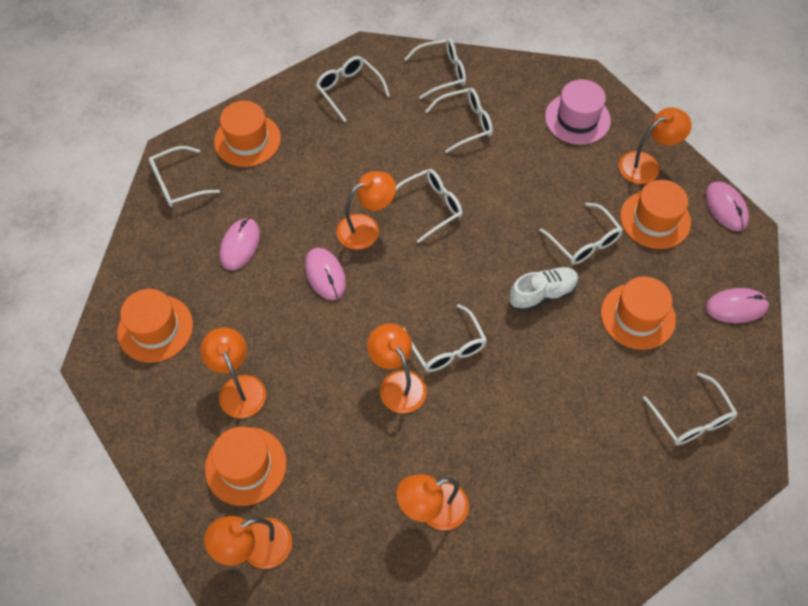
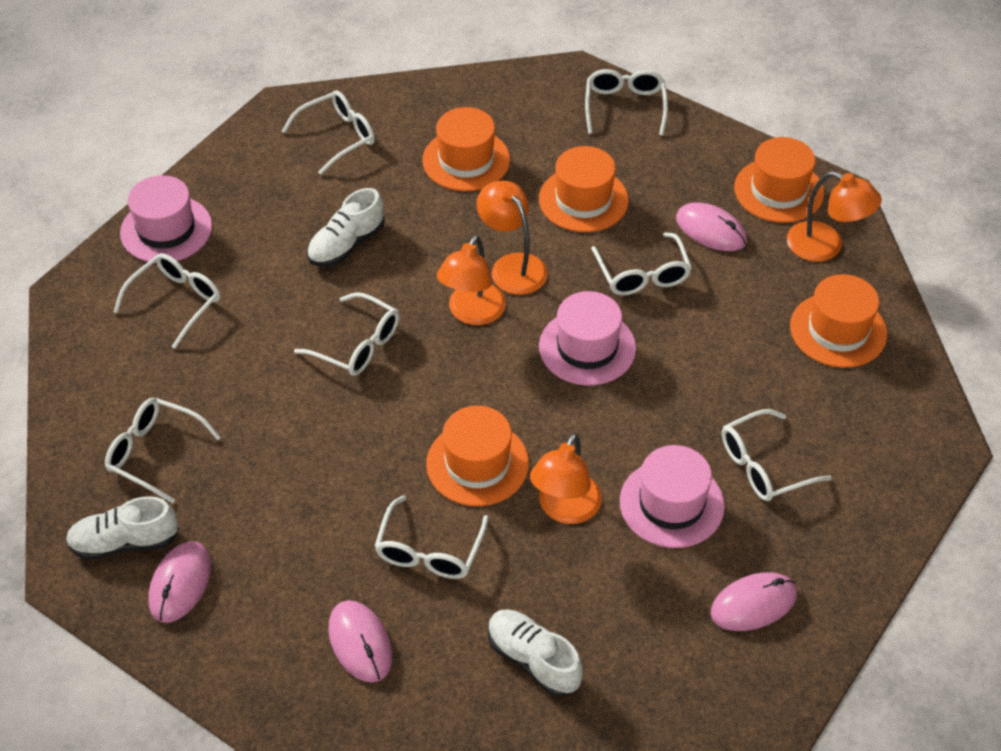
orange lamp: [200,327,266,418] [204,516,292,569] [336,171,396,250] [367,324,427,413] [397,474,469,530] [619,107,692,184] = 6 -> [437,235,506,325] [477,181,548,295] [530,433,602,524] [787,171,882,262] = 4
pink hat: [545,79,611,145] = 1 -> [120,175,212,263] [539,291,636,386] [620,445,725,548] = 3
white shoe: [509,267,579,312] = 1 -> [66,496,179,560] [307,188,385,267] [488,609,583,697] = 3

